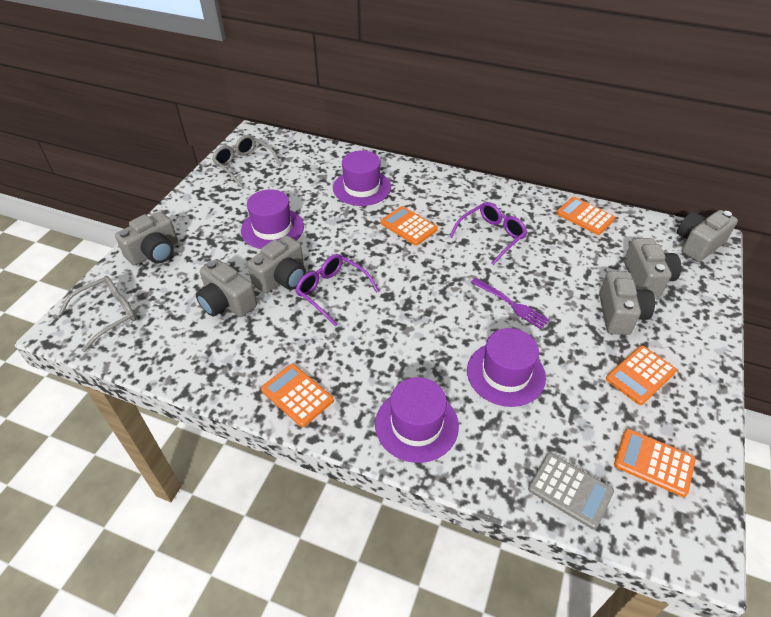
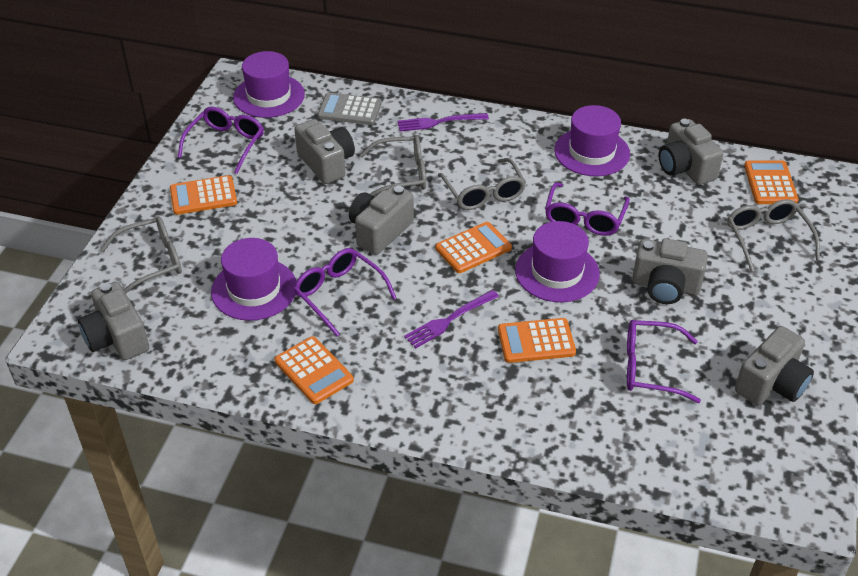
grey glasses: [58,276,136,352] [212,135,281,187] = 2 -> [100,216,182,293] [359,135,426,196] [438,158,526,210] [727,199,820,272] = 4
purple fork: [471,278,550,329] = 1 -> [397,113,489,131] [404,290,499,348] = 2
purple glasses: [295,254,379,326] [449,202,527,265] = 2 -> [178,107,264,174] [294,248,397,336] [545,183,630,236] [627,320,701,403] = 4

